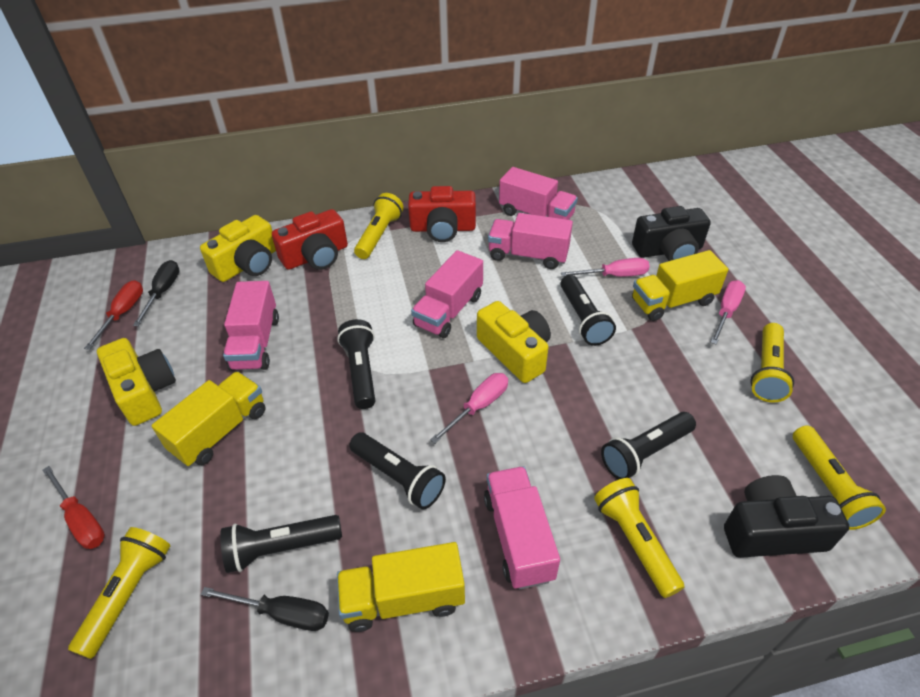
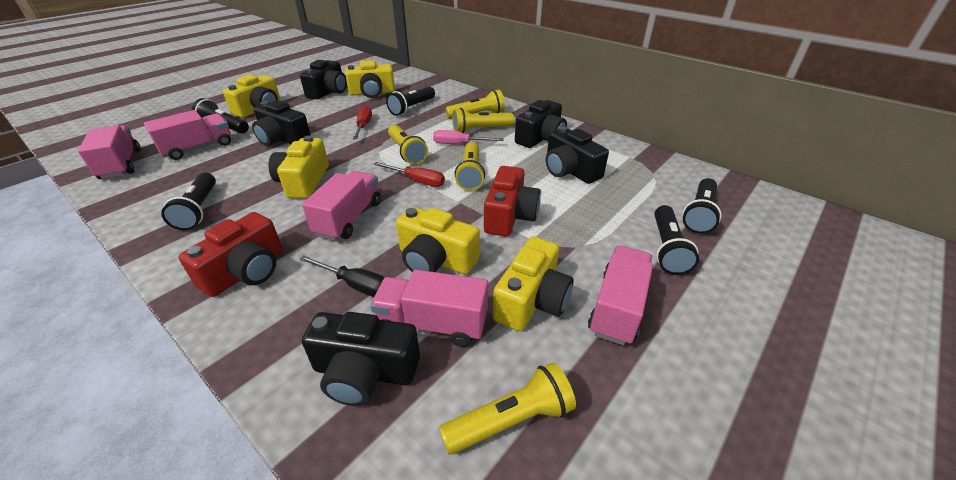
black camera: [632,206,711,261] [724,475,850,558] = 2 -> [252,100,311,146] [300,60,347,99] [302,312,420,406] [515,100,567,148] [546,126,609,184] = 5
black screwdriver: [133,260,180,326] [201,587,329,631] = 2 -> [299,255,385,297] = 1
pink screwdriver: [430,373,508,444] [561,258,650,277] [710,280,746,345] = 3 -> [433,130,504,144] = 1
yellow camera: [97,338,176,426] [200,215,276,282] [477,301,551,383] = 3 -> [223,75,280,118] [268,136,329,199] [345,60,395,98] [396,207,480,274] [493,236,574,331] = 5
yellow truck: [151,371,266,467] [337,542,465,632] [632,250,728,321] = 3 -> none = 0

